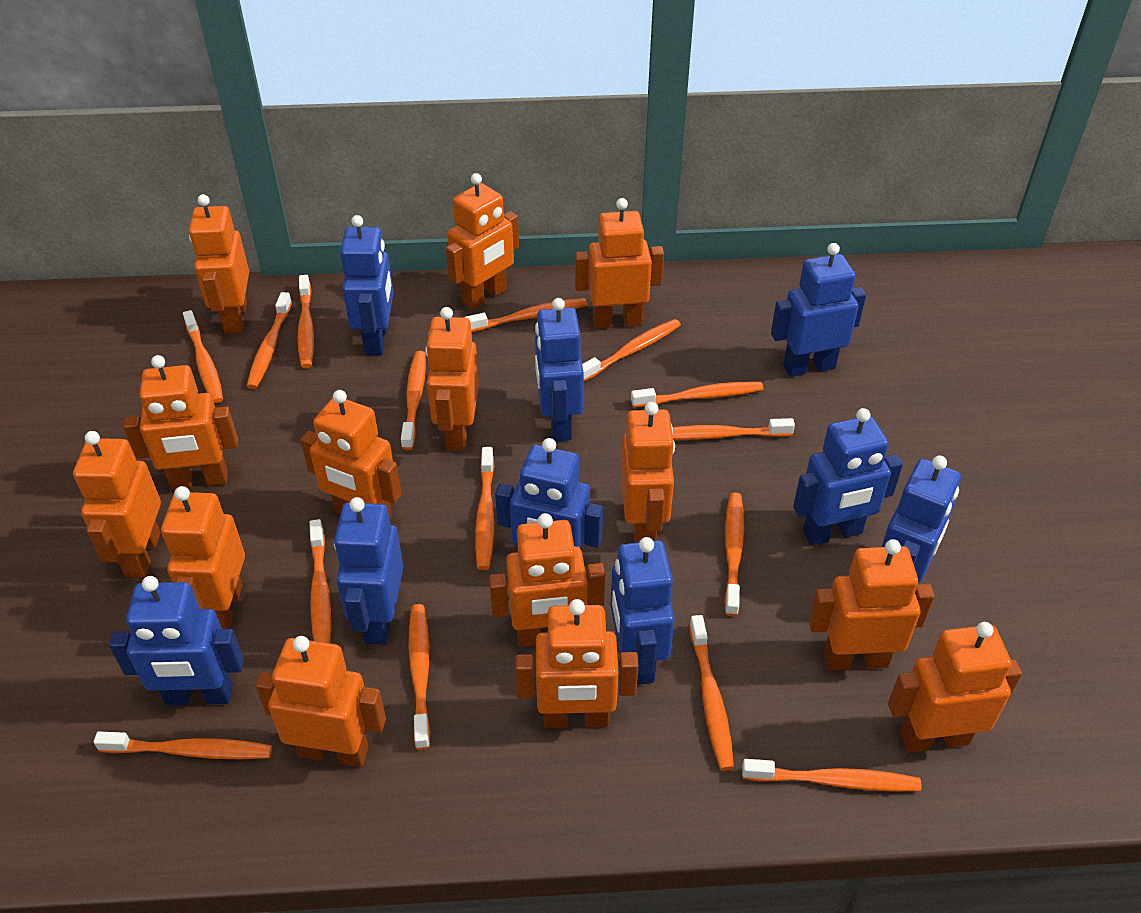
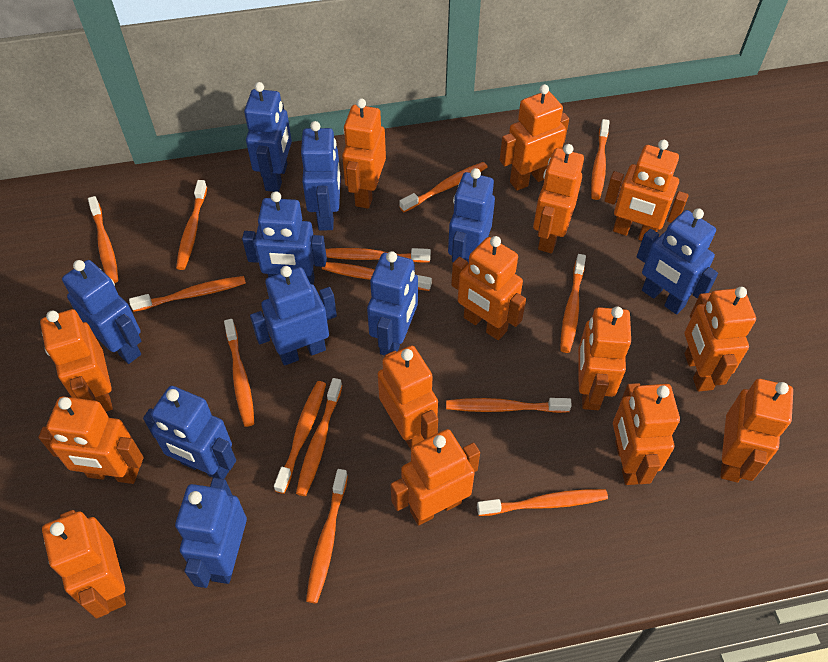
blue robot: [109,576,244,705] [334,497,404,645] [340,215,394,355] [495,438,603,551] [535,298,584,442] [611,537,675,685] [771,243,866,377] [793,408,903,545] [881,456,961,583] = 9 -> [62,260,141,364] [143,386,236,479] [175,478,247,588] [242,191,327,285] [244,82,292,192] [250,266,337,366] [301,121,341,230] [367,251,418,356] [448,168,495,264] [637,208,718,314] = 10
orange toothbrush: [94,732,272,759] [183,310,223,403] [247,292,292,389] [298,275,314,368] [309,519,331,643] [401,351,426,450] [409,604,431,750] [464,298,587,332] [475,447,495,570] [582,319,681,382] [631,381,763,408] [673,418,795,440] [689,615,734,771] [724,492,744,617] [742,759,921,792] = 15 -> [88,196,118,283] [129,276,246,312] [176,180,207,270] [224,319,254,427] [274,381,326,494] [296,378,342,496] [306,469,348,604] [322,262,432,291] [325,248,431,263] [400,162,488,212] [446,398,572,413] [477,489,608,516] [560,254,586,353] [591,119,610,200] = 14

